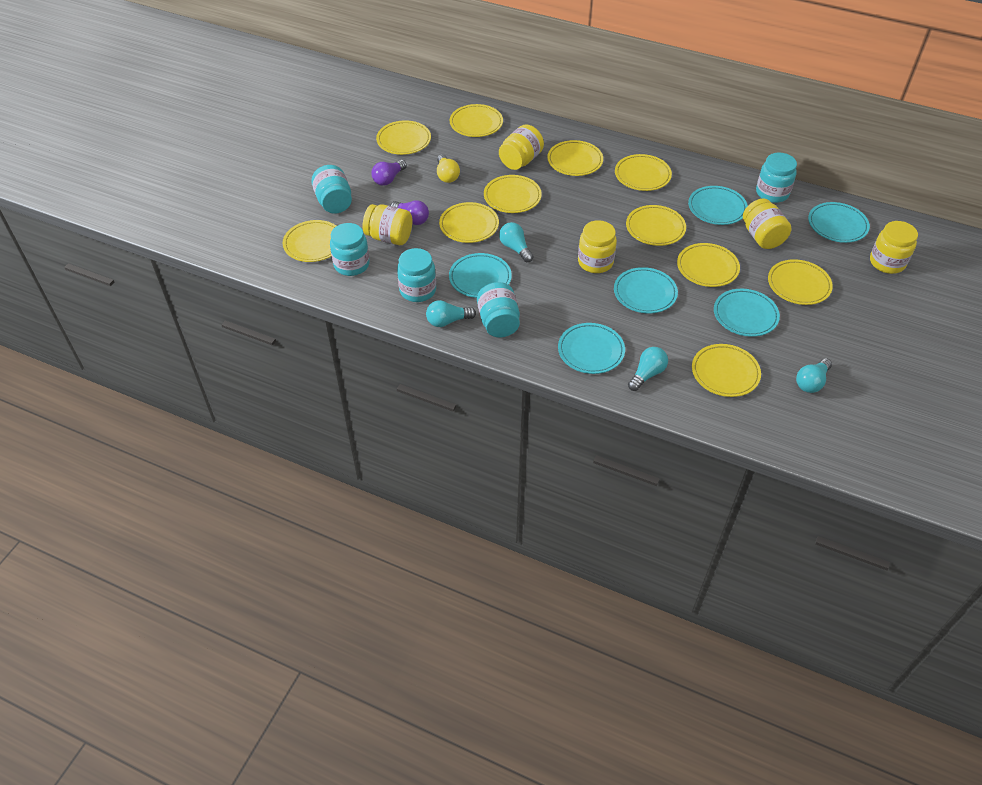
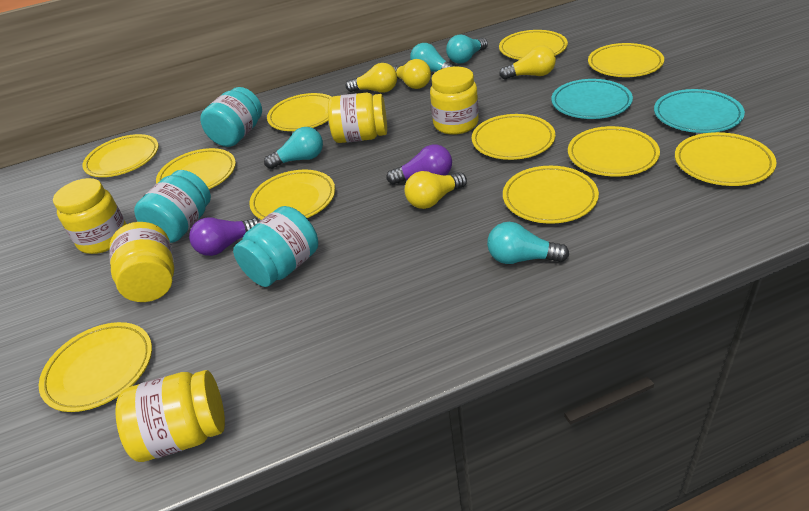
turquoise jar: [311,165,352,214] [330,223,370,276] [397,248,436,302] [477,282,520,337] [756,152,797,203] = 5 -> [134,170,211,243] [200,87,262,147] [233,206,318,287] = 3
turquoise plate: [449,253,512,298] [558,323,625,374] [614,267,678,313] [688,186,748,225] [714,289,780,337] [808,202,870,243] = 6 -> [551,79,633,119] [654,89,745,133] = 2
yellow light bulb: [437,154,460,183] = 1 -> [346,63,397,93] [393,59,431,89] [404,171,467,209] [499,45,556,80] = 4

